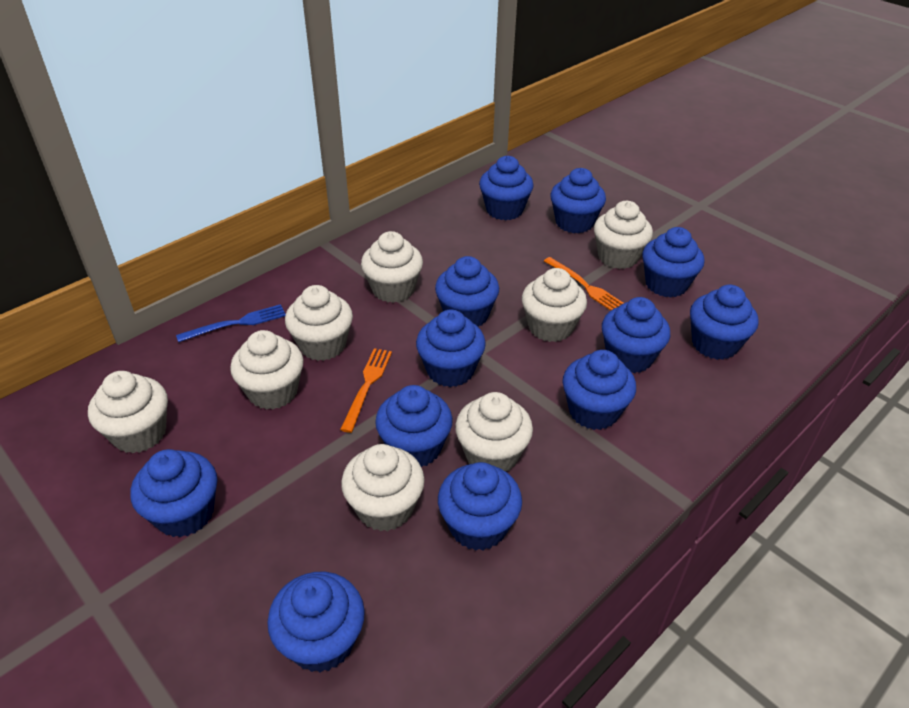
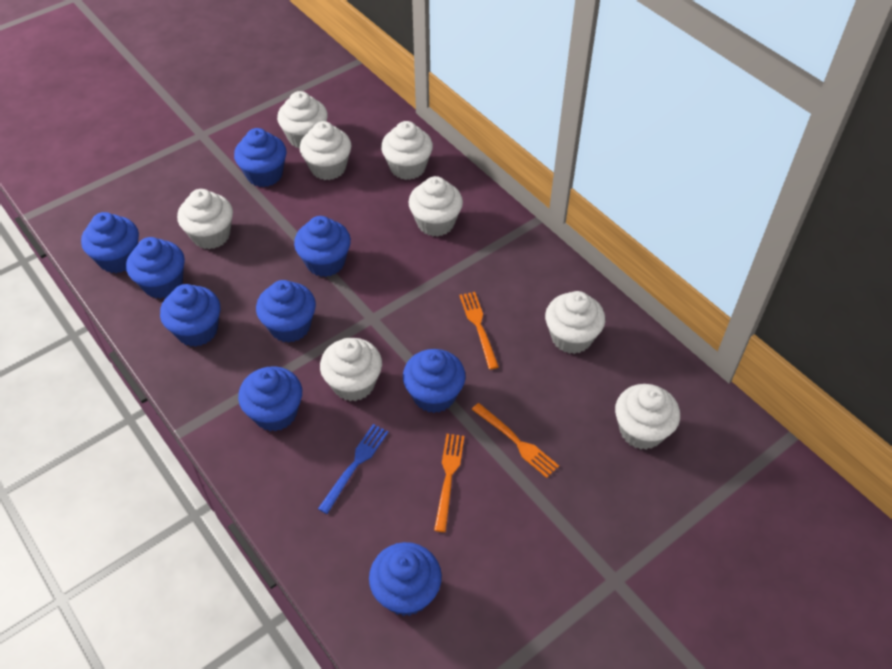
blue cupcake: [131,449,217,537] [267,572,365,673] [375,385,453,467] [416,309,486,387] [435,256,499,327] [438,462,522,551] [479,156,534,220] [550,168,606,233] [563,350,636,430] [602,297,670,373] [642,227,705,298] [690,285,759,360] = 12 -> [81,212,139,273] [126,237,185,299] [160,284,220,347] [234,128,286,187] [238,366,302,432] [256,280,316,343] [294,216,351,277] [369,542,442,616] [403,349,466,413] = 9
orange fork: [340,348,392,433] [544,257,623,311] = 2 -> [434,434,464,532] [459,292,499,369] [472,403,559,478] = 3

